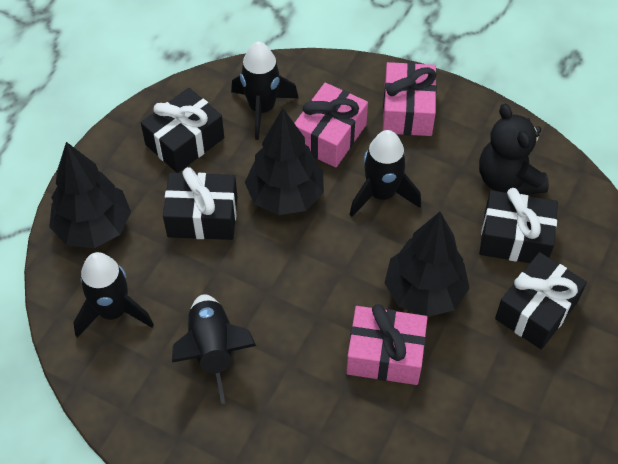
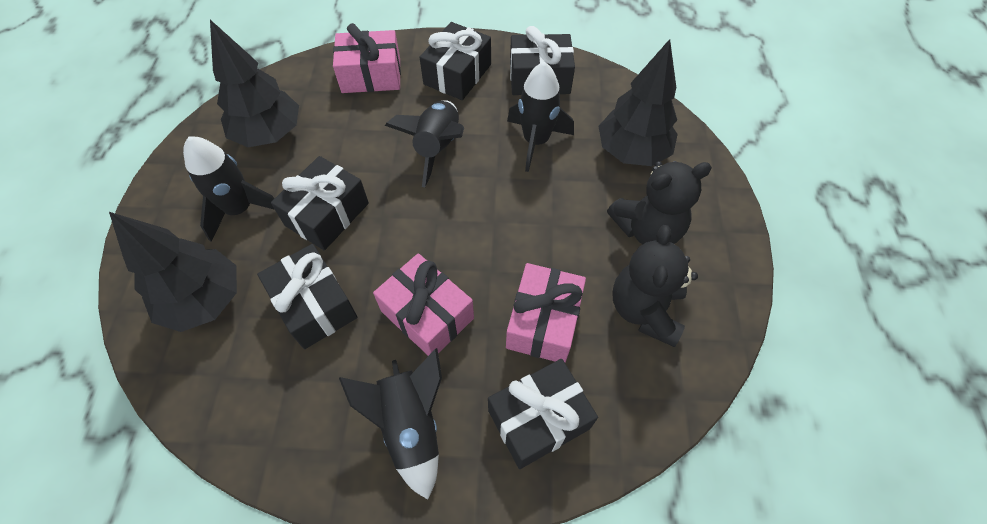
black gift: [141,88,224,173] [163,167,237,240] [479,188,558,263] [495,252,587,350] = 4 -> [257,244,358,349] [271,156,369,251] [419,22,491,100] [488,359,598,469] [510,26,575,95] = 5
black teddy bear: [479,104,549,195] = 1 -> [607,161,712,244] [613,225,698,347] = 2

